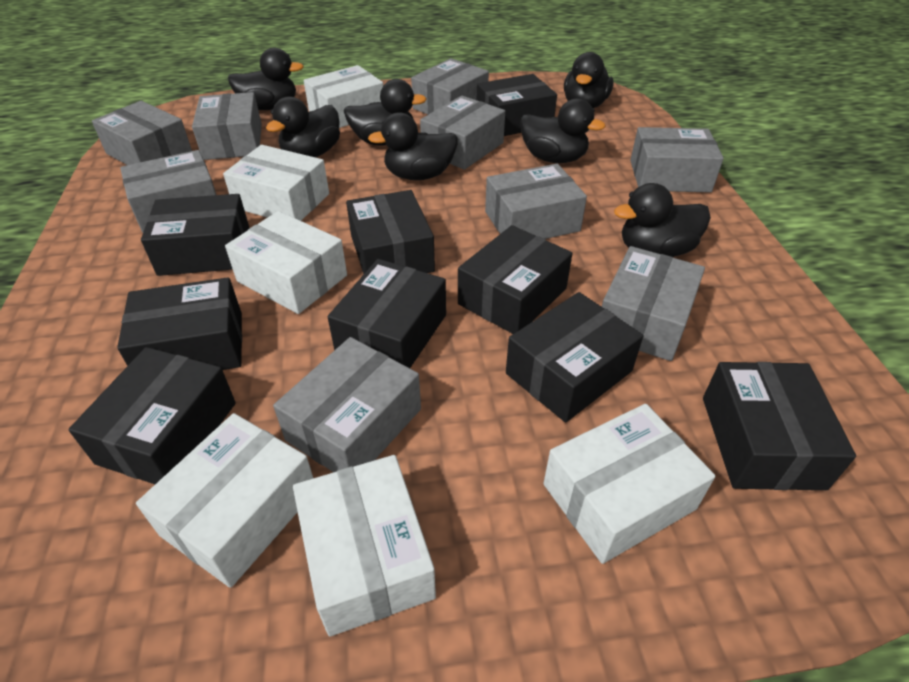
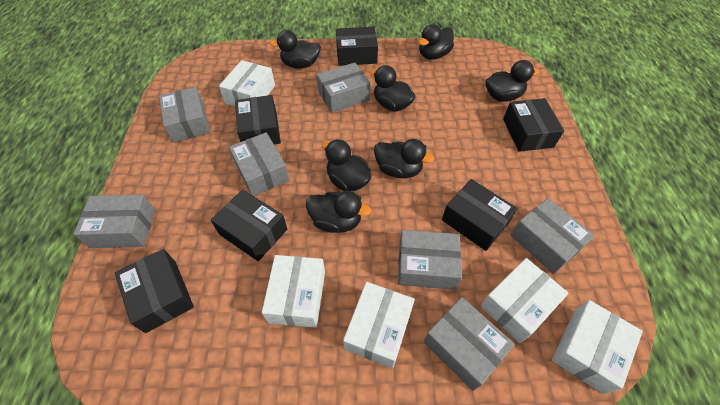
black box: [68,347,236,484] [117,277,242,370] [141,194,249,276] [328,259,446,368] [346,190,435,274] [458,225,572,334] [477,74,557,136] [506,292,643,422] [703,362,856,490] = 9 -> [115,249,194,333] [211,190,287,261] [235,95,281,144] [336,27,378,66] [442,179,518,251] [503,98,564,152] = 6
grey box: [92,101,192,165] [120,150,216,233] [192,92,262,160] [273,337,421,472] [411,58,489,114] [420,96,505,170] [485,164,587,239] [602,246,705,361] [630,127,724,192] = 9 -> [73,194,155,248] [159,87,210,143] [229,132,289,196] [317,63,370,113] [398,230,462,290] [424,297,515,391] [510,198,595,274] = 7
white box: [136,413,313,588] [223,145,329,221] [225,211,347,314] [293,455,436,637] [304,65,383,128] [543,404,715,564] = 6 -> [219,60,275,106] [262,255,325,328] [343,282,415,368] [481,258,568,343] [552,300,643,394] = 5

